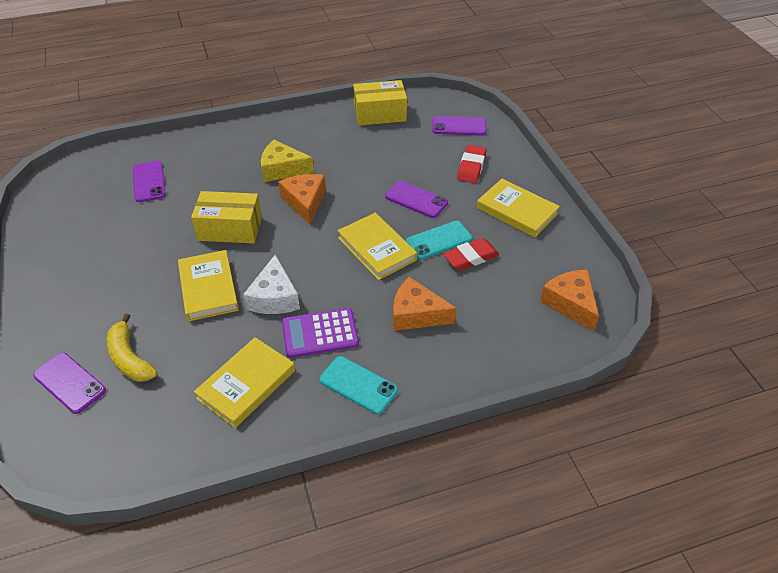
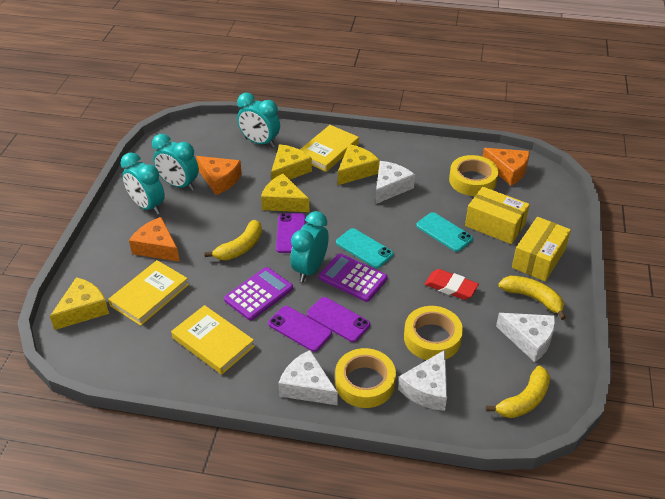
purple calculator: [282,308,359,358] = 1 -> [224,267,293,321] [319,253,388,302] = 2
purple phone: [33,353,106,414] [133,161,166,202] [385,181,448,218] [432,116,487,136] = 4 -> [268,306,332,352] [276,213,306,253] [307,297,370,342] = 3
red eraser: [443,238,500,271] [457,145,487,183] = 2 -> [425,269,479,300] = 1
turquoise clock: none = 0 -> [121,152,165,214] [152,134,199,191] [237,93,280,148] [290,211,329,282] = 4
white cheese: [243,255,300,314] = 1 -> [278,350,338,405] [375,161,415,204] [398,350,447,411] [496,313,555,362] = 4
yellow banana: [107,313,158,382] = 1 -> [204,220,262,260] [486,366,550,418] [498,276,566,320] = 3
yellow book: [178,250,239,321] [194,337,295,428] [338,213,417,280] [477,179,560,238] = 4 -> [108,260,189,326] [171,305,255,375] [300,125,359,172] = 3
yellow cheese: [261,140,314,182] = 1 -> [50,277,109,330] [261,173,309,212] [271,144,312,180] [338,144,380,185] = 4
yellow tape: none = 0 -> [335,348,396,408] [404,306,463,360] [449,155,498,196] = 3

